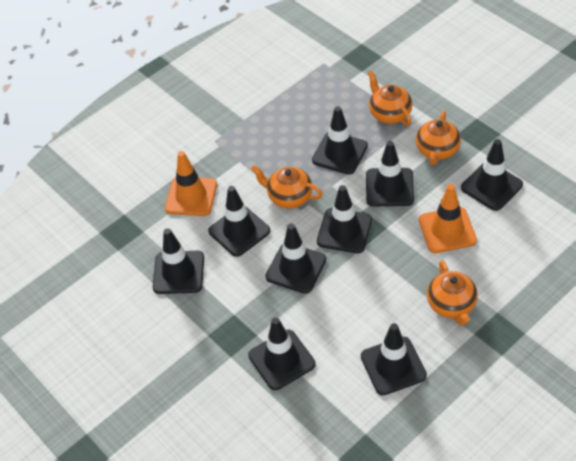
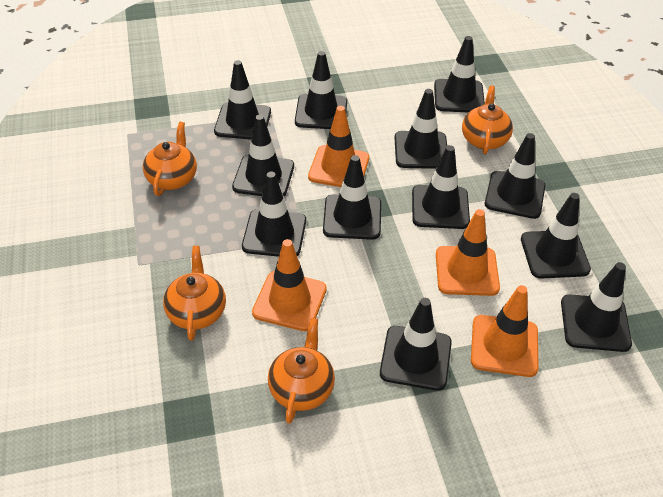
black traffic cone: [153,228,204,294] [208,186,270,257] [248,317,315,390] [265,224,326,294] [312,106,368,175] [317,185,372,253] [361,323,427,395] [366,141,414,206] [461,139,523,211] = 9 -> [214,60,271,140] [232,115,294,196] [242,172,306,257] [295,51,347,129] [323,155,381,240] [380,298,452,391] [394,89,447,169] [412,145,470,229] [434,36,485,113] [485,133,545,219] [521,193,591,279] [561,262,632,352] = 12
orange traffic cone: [165,151,217,216] [419,184,477,253] = 2 -> [252,239,327,331] [308,106,369,187] [436,209,500,296] [471,285,539,377] = 4

